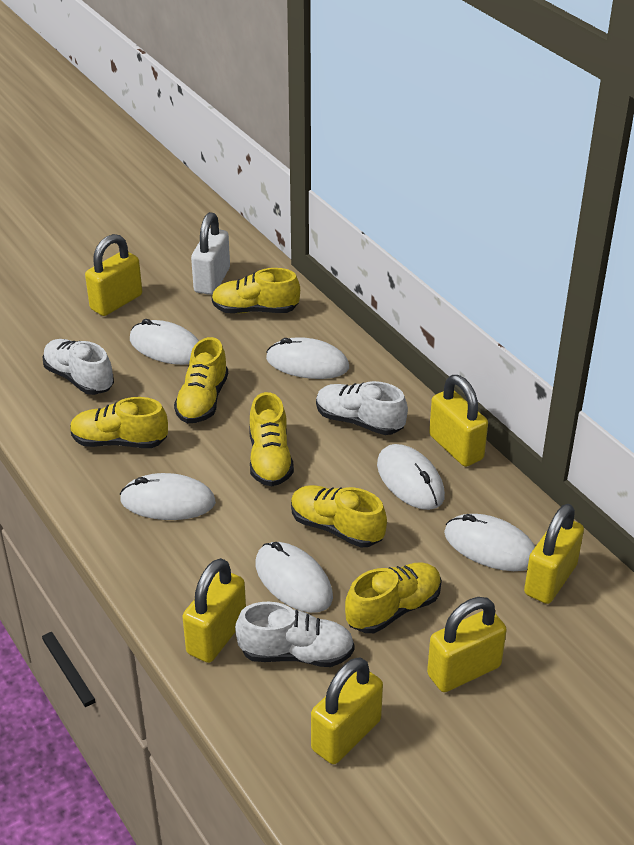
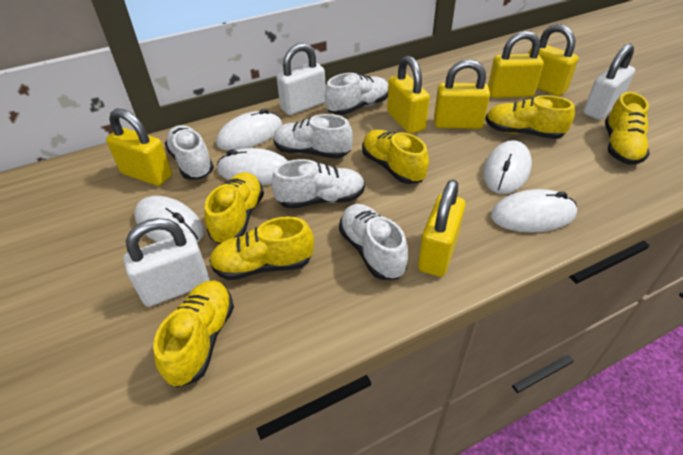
white mouse: [120,473,216,520] [130,319,199,365] [255,542,333,613] [266,337,349,379] [377,444,445,510] [444,514,536,571] = 6 -> [134,196,204,243] [216,109,282,151] [217,148,288,185] [483,140,532,194] [490,189,577,233] = 5
white padlock: [191,212,230,295] = 1 -> [124,218,210,307] [276,43,326,115] [583,44,635,120] = 3
white shoe: [43,339,114,395] [235,602,355,667] [316,381,408,435] = 3 -> [165,125,214,180] [271,159,365,209] [273,114,353,159] [325,73,388,115] [339,204,408,280] = 5

